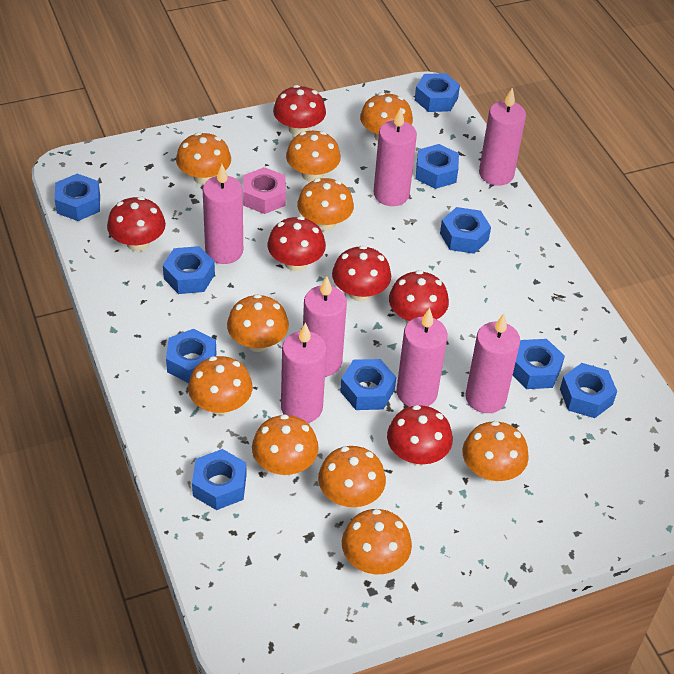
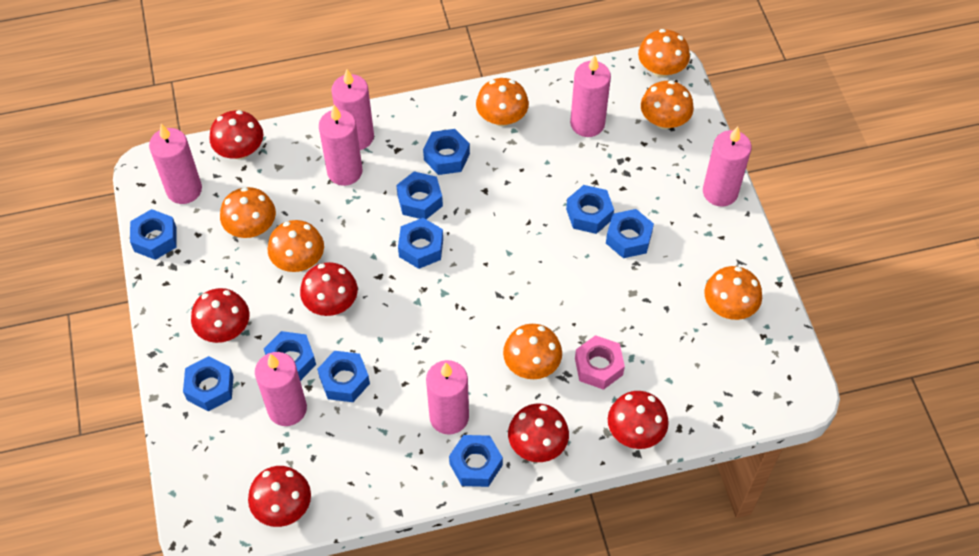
orange mushroom: [176,132,231,185] [188,356,253,415] [227,294,289,352] [252,414,319,476] [286,131,341,182] [297,178,354,231] [318,446,386,507] [342,509,412,574] [360,92,413,141] [462,421,529,482] = 10 -> [220,187,276,238] [268,220,324,272] [476,78,529,126] [503,324,562,379] [638,29,690,78] [641,80,694,129] [704,266,762,320] = 7

